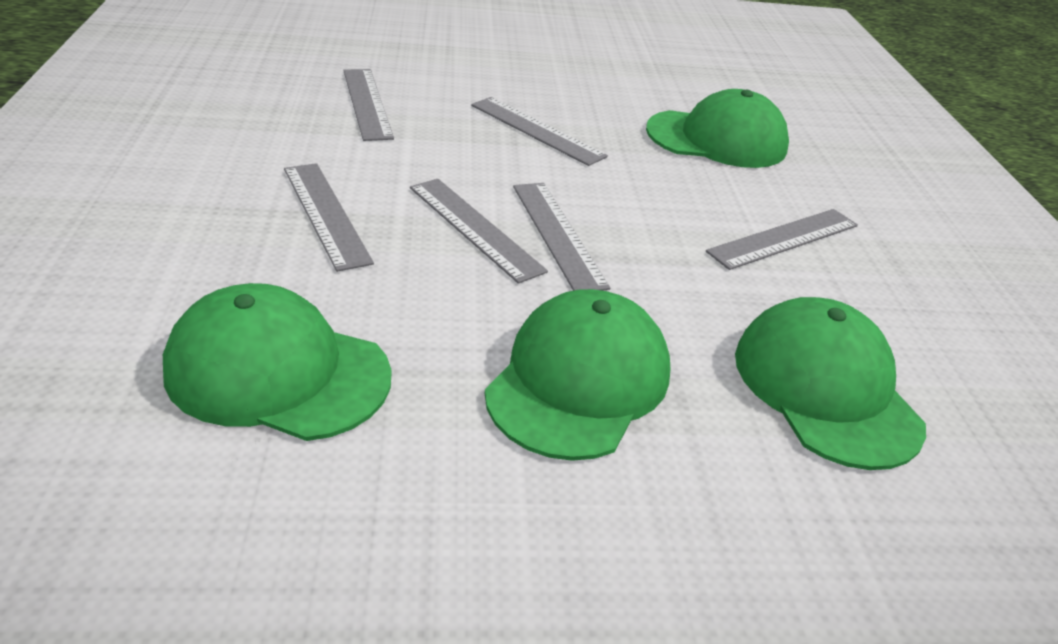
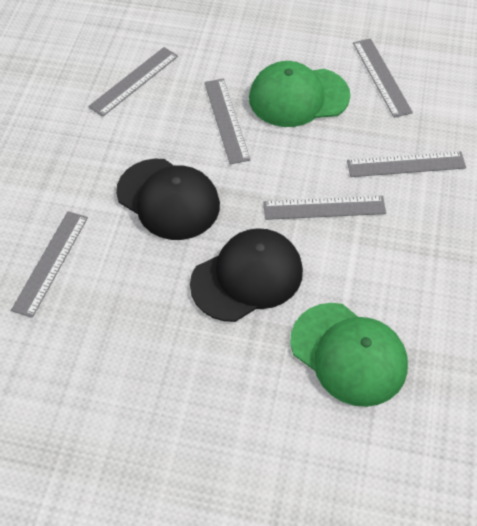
black cap: none = 0 -> [116,159,220,240] [190,228,303,322] = 2
green cap: [163,283,391,441] [485,289,670,461] [646,89,789,168] [735,297,926,470] = 4 -> [249,61,350,127] [290,303,408,407] = 2

